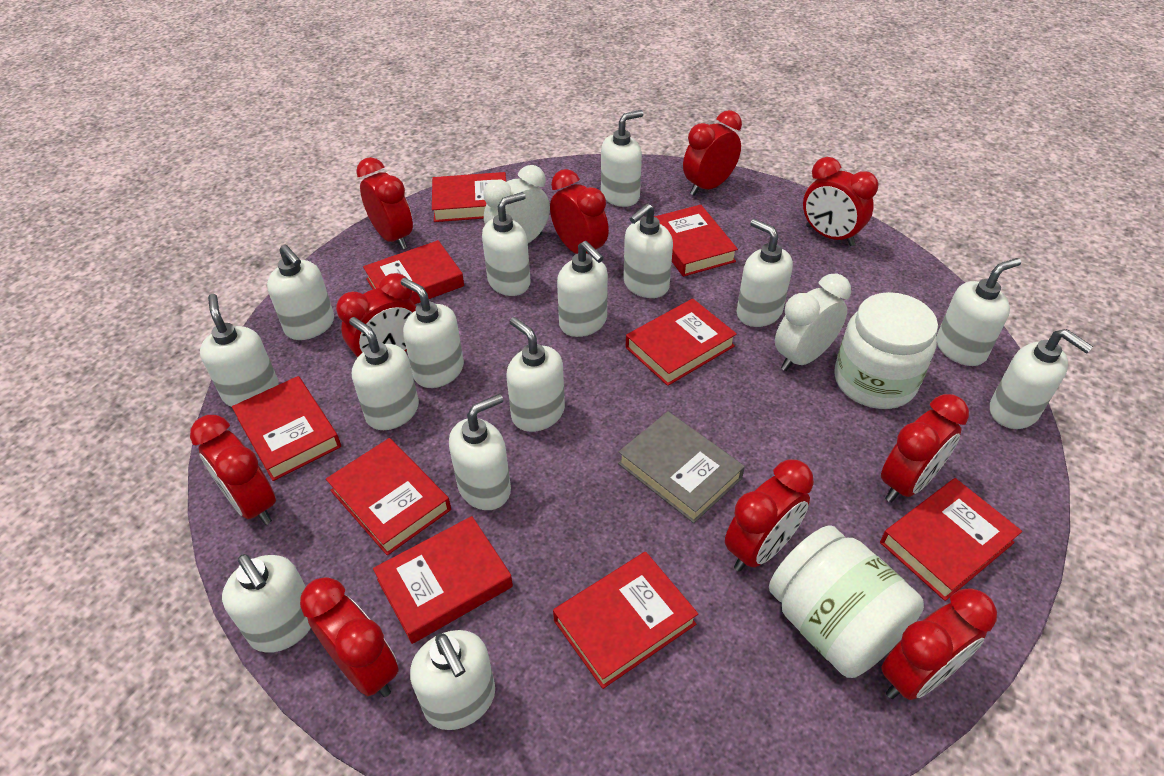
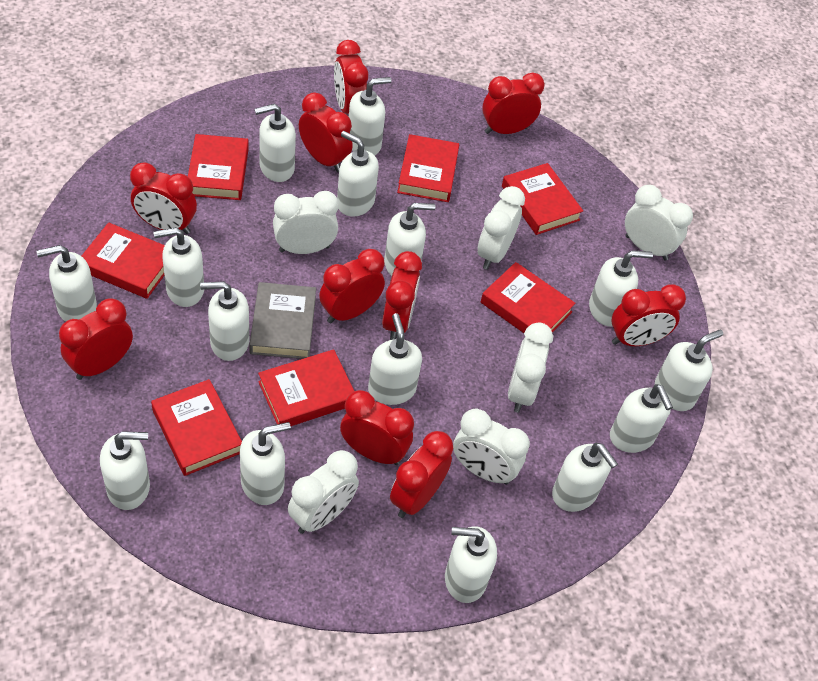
red book: [232,376,341,481] [326,438,451,555] [363,240,464,304] [373,516,513,644] [432,172,506,222] [553,552,698,689] [626,299,737,386] [654,205,738,277] [880,478,1022,601] = 9 -> [82,222,165,299] [151,379,242,476] [188,134,249,200] [258,349,354,426] [397,134,459,202] [481,262,576,333] [502,163,583,235] = 7
white clock: [483,165,550,243] [775,274,851,371] = 2 -> [273,191,339,254] [288,450,359,534] [453,409,530,485] [478,186,525,270] [508,322,553,413] [625,185,693,261] = 6
white jar: [769,526,924,678] [834,292,938,409] = 2 -> none = 0

